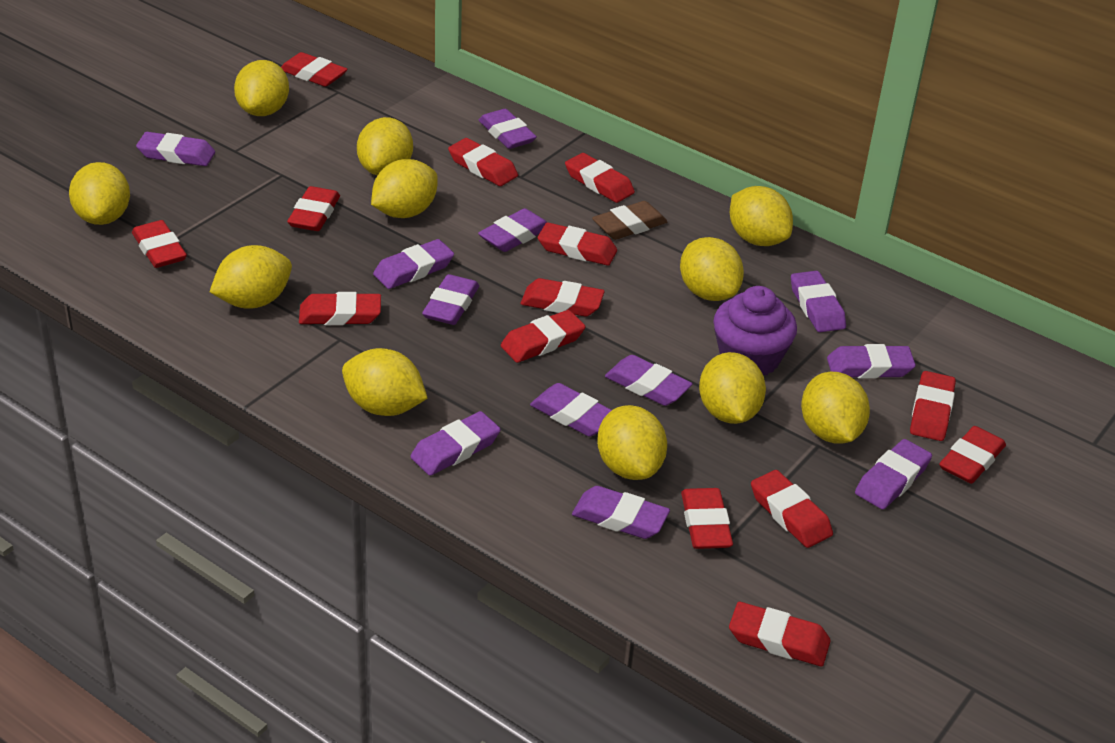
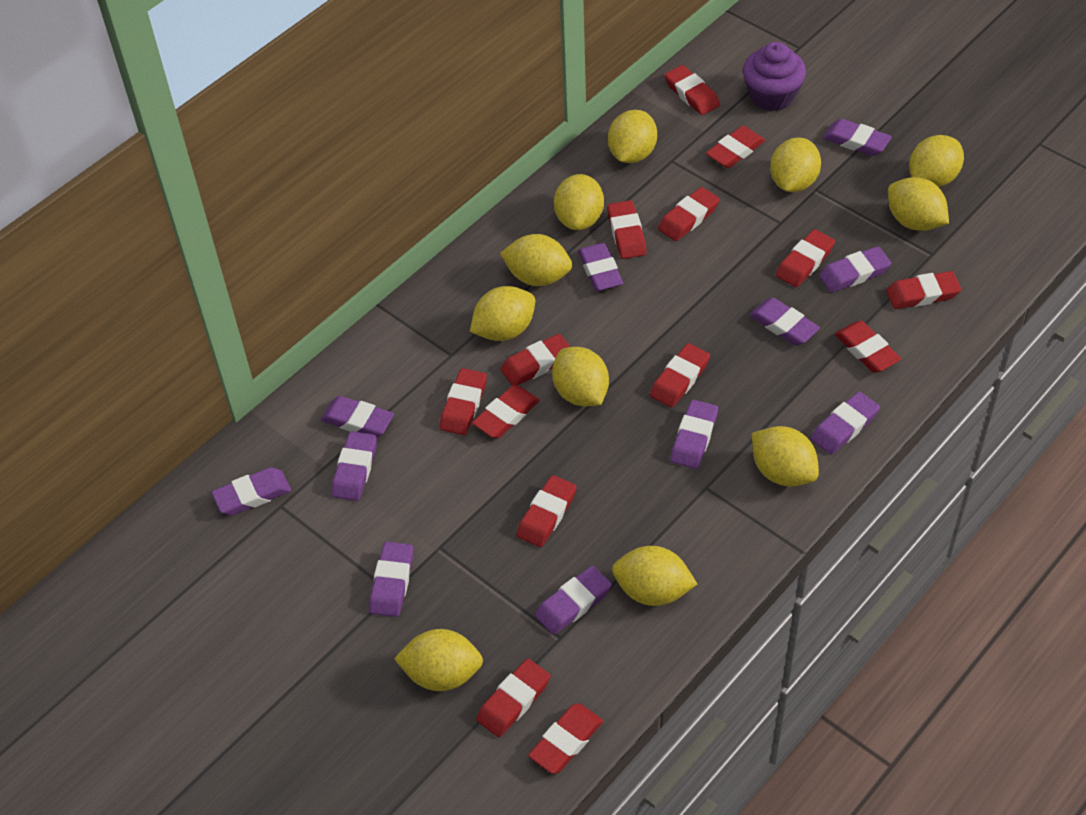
brown eraser: [592,201,668,240] = 1 -> none = 0
purple eraser: [136,132,215,166] [373,239,454,289] [410,411,501,476] [422,274,479,325] [478,208,547,252] [479,109,537,149] [530,383,612,437] [572,486,670,539] [605,355,693,406] [791,271,846,332] [827,344,916,379] [855,439,932,509] = 12 -> [211,467,291,515] [321,396,394,437] [331,431,377,501] [369,542,413,617] [535,566,612,635] [578,243,623,291] [670,400,718,469] [749,298,820,345] [811,391,880,455] [819,246,891,292] [823,119,892,156] = 11

